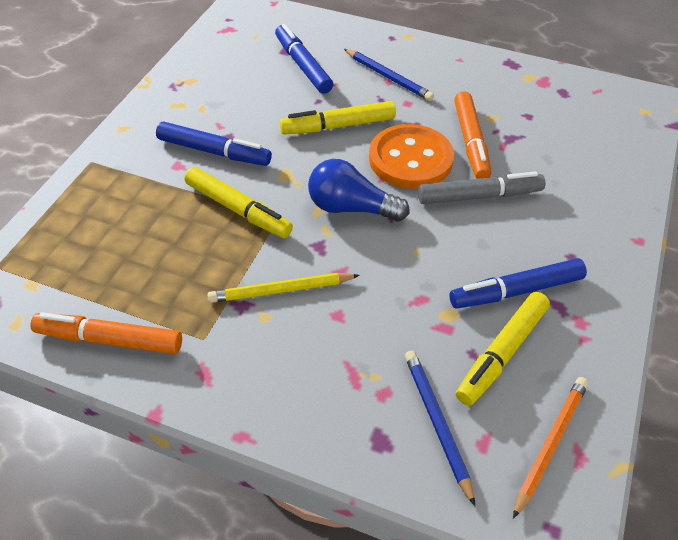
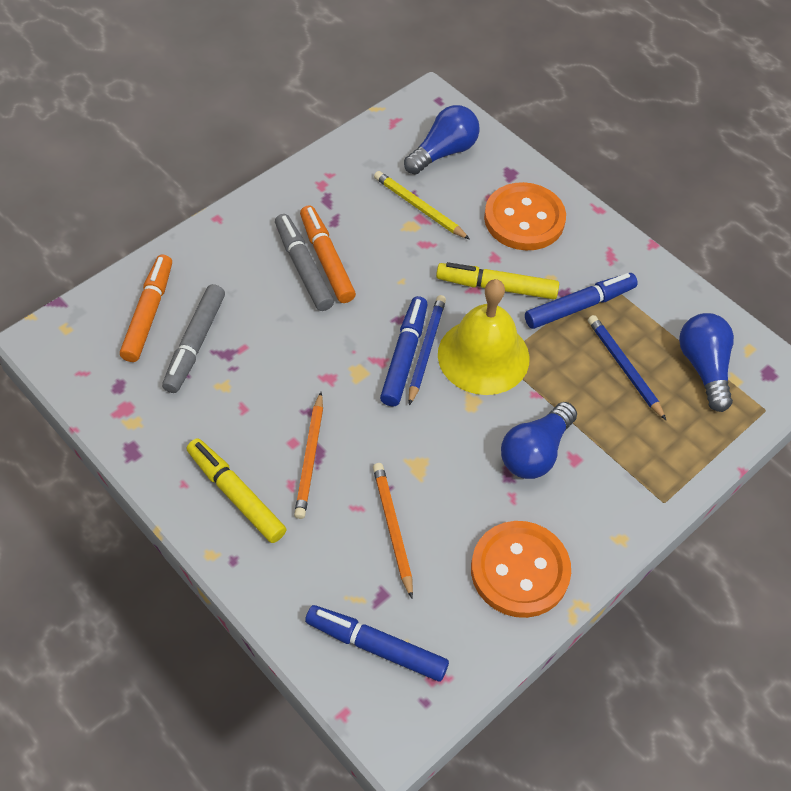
blue light bulb: [308,159,410,222] = 1 -> [404,105,480,175] [501,402,577,479] [679,313,734,412] = 3
grey marker: [418,172,545,204] = 1 -> [162,284,225,393] [275,214,334,311] = 2
orange button: [369,124,454,189] = 1 -> [471,521,571,618] [484,182,566,250] = 2
orange pencil: [513,377,588,519] = 1 -> [294,392,323,519] [373,463,413,599] = 2
yellow bell: none = 0 -> [438,279,530,395] = 1
yellow marker: [185,167,293,238] [280,101,396,135] [456,292,550,406] = 3 -> [187,438,287,543] [436,262,559,299] = 2

